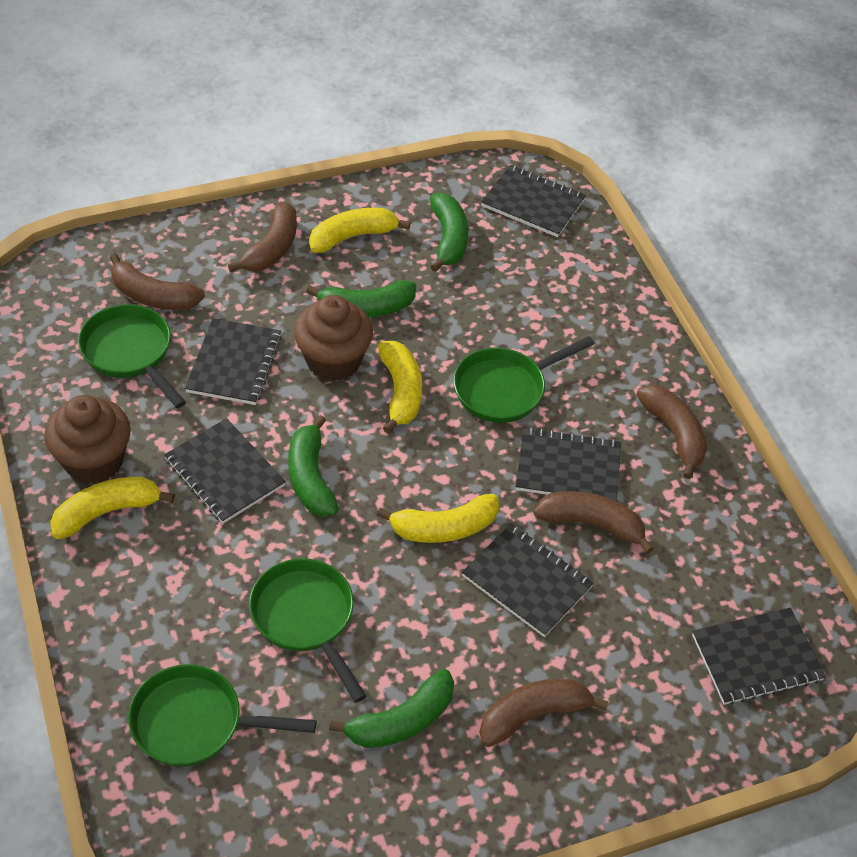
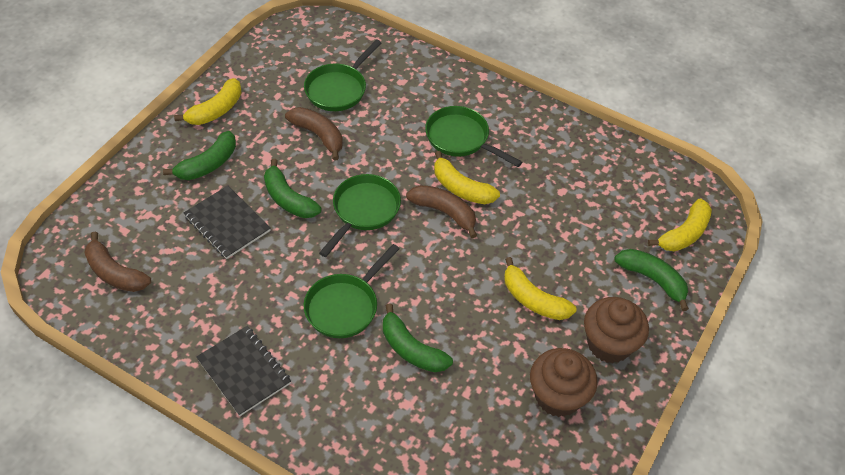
black notebook: [164,418,286,524] [185,318,282,405] [462,523,594,637] [481,165,586,237] [516,427,621,501] [692,608,826,705] = 6 -> [184,186,271,259] [196,326,291,416] = 2
brown banana: [110,253,205,310] [228,202,297,272] [479,679,608,747] [534,491,654,554] [636,385,707,479] = 5 -> [84,231,151,292] [285,107,343,160] [406,185,477,238] = 3

